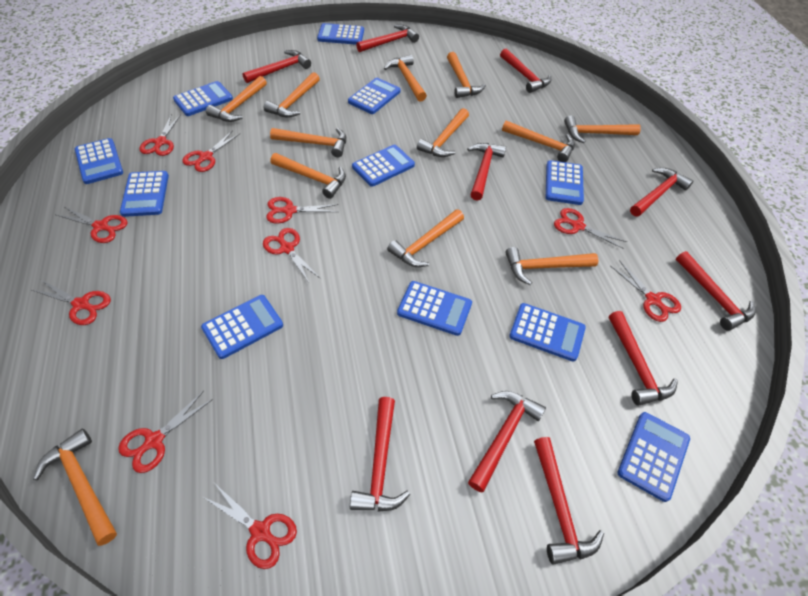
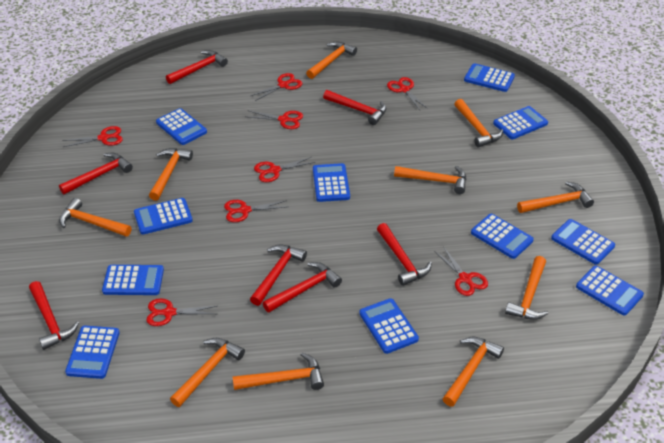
orange hammer: [33,429,117,546] [206,76,267,122] [264,72,320,118] [270,128,346,157] [271,153,346,199] [384,55,427,102] [387,209,464,267] [417,108,469,157] [447,52,486,98] [502,121,575,162] [505,247,598,285] [564,115,641,143] = 12 -> [59,198,132,237] [149,148,193,201] [170,338,245,407] [233,353,324,390] [306,42,357,79] [394,166,466,194] [443,337,504,407] [455,99,503,147] [505,256,549,320] [517,181,594,213] = 10
red hammer: [242,50,311,83] [350,397,410,512] [356,25,419,52] [467,143,506,201] [468,391,546,492] [500,49,551,93] [534,437,604,565] [609,311,678,406] [630,168,693,217] [676,251,756,331] = 10 -> [29,281,79,350] [59,153,133,194] [166,50,228,84] [250,244,307,306] [263,262,342,313] [323,90,386,125] [377,223,432,286] = 7
red scissors: [32,280,111,325] [56,206,128,243] [118,391,213,473] [140,114,181,156] [182,130,241,172] [203,484,297,569] [263,228,321,283] [266,197,339,224] [554,208,627,249] [611,260,681,322] = 10 -> [62,126,123,147] [146,298,217,326] [224,200,287,222] [246,110,303,129] [250,73,302,101] [254,157,315,182] [387,77,428,110] [434,247,488,296] = 8

